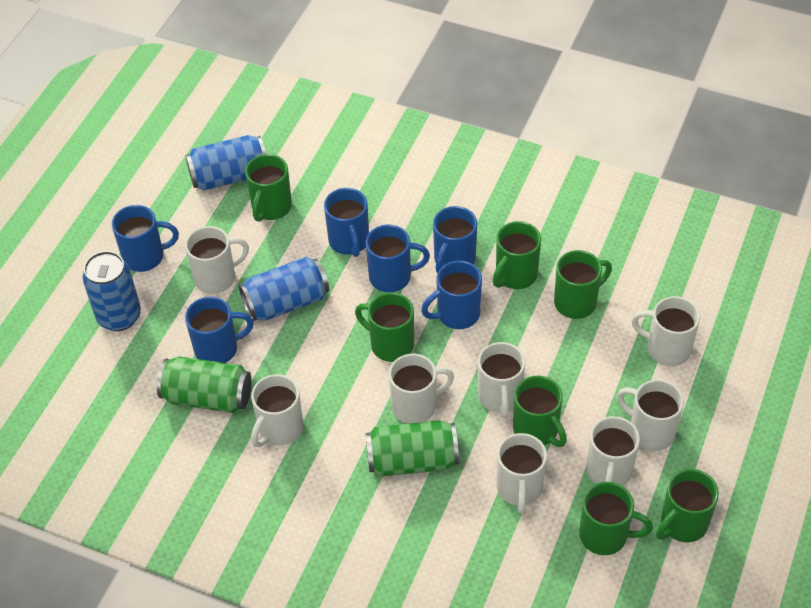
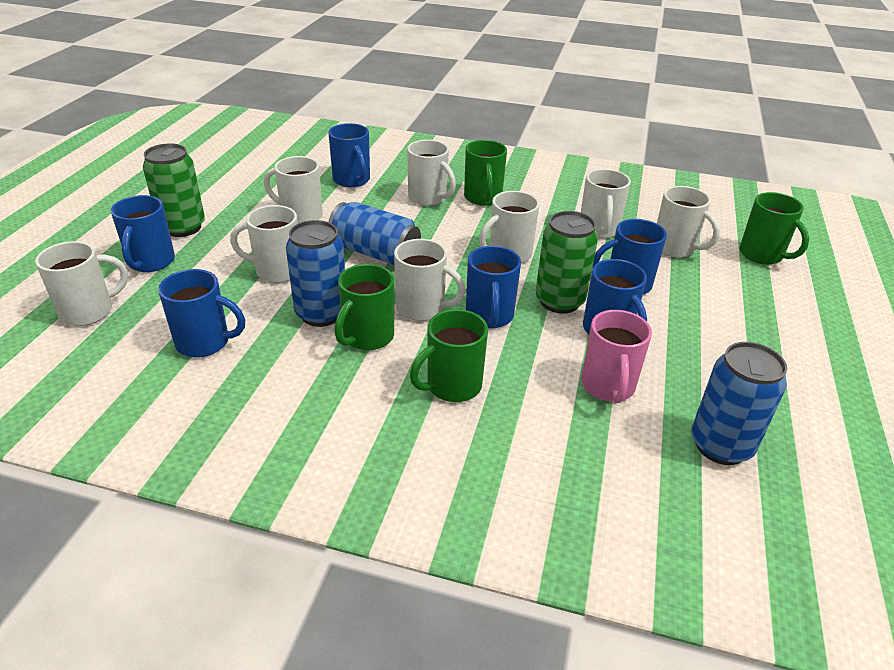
green mug: [245,154,292,222] [355,293,414,362] [493,221,541,289] [513,376,567,447] [554,250,612,319] [579,482,653,555] [656,469,719,542] = 7 -> [334,264,394,350] [410,309,488,402] [464,140,507,206] [739,192,809,265] = 4
pink mug: none = 0 -> [581,310,652,403] = 1

